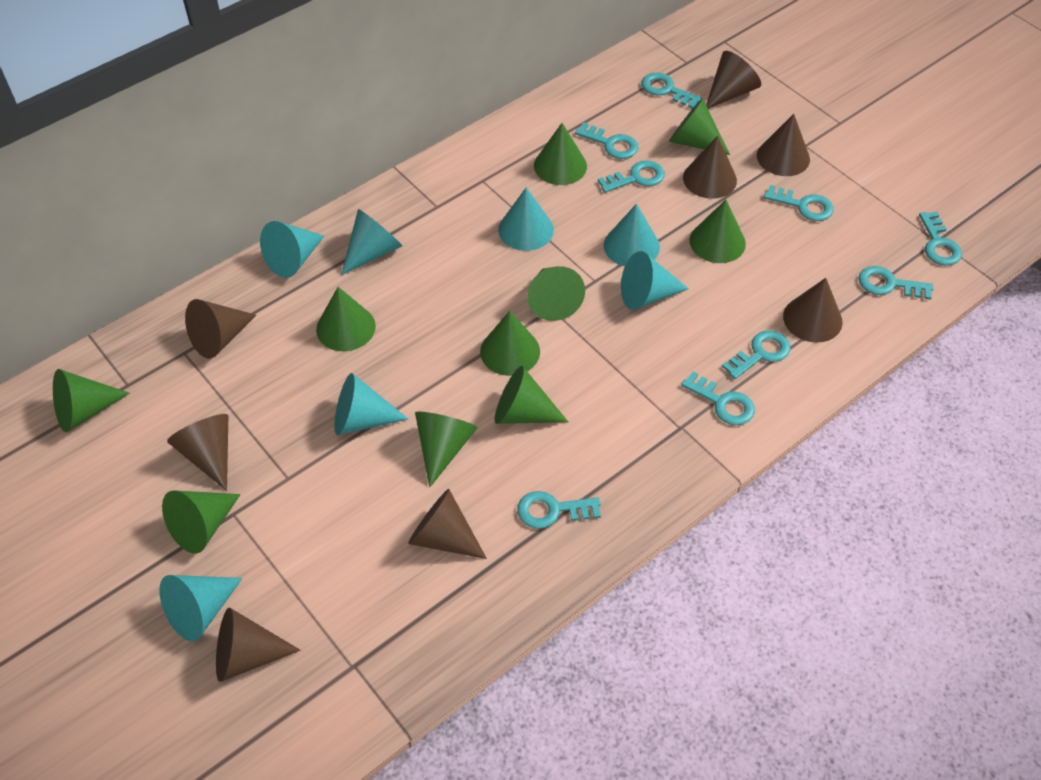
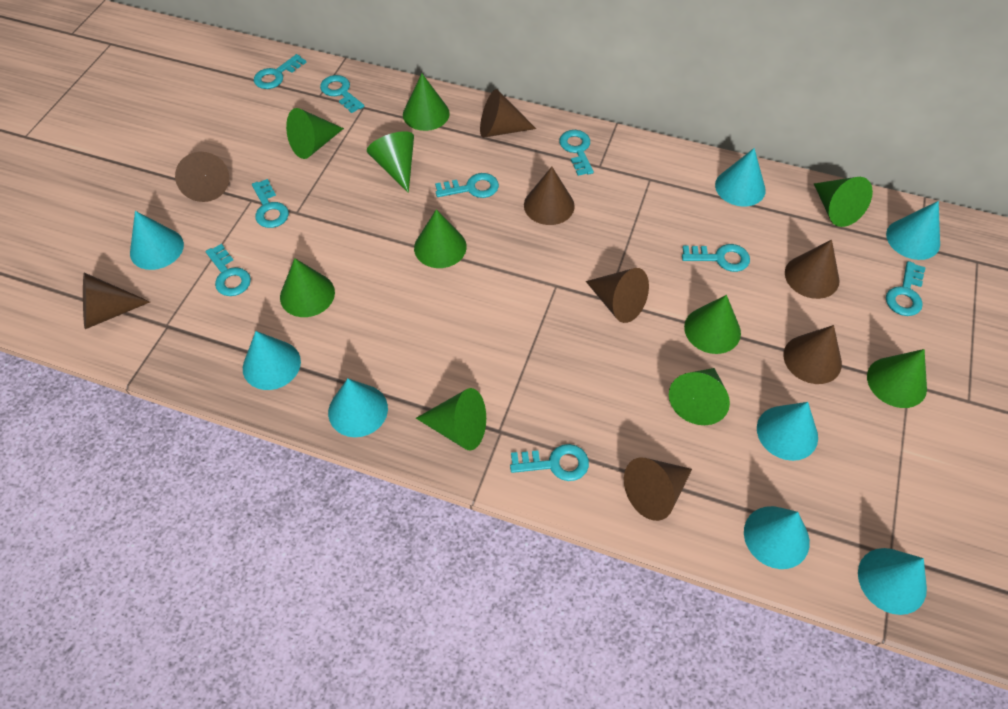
turquoise cone: [159,575,243,642] [260,221,324,278] [334,373,408,435] [341,209,402,275] [498,187,554,251] [604,204,660,266] [621,251,689,310] = 7 -> [130,211,184,270] [243,331,301,390] [328,378,388,437] [715,148,766,207] [744,506,810,569] [757,402,818,461] [858,548,927,615] [886,201,940,260] = 8

